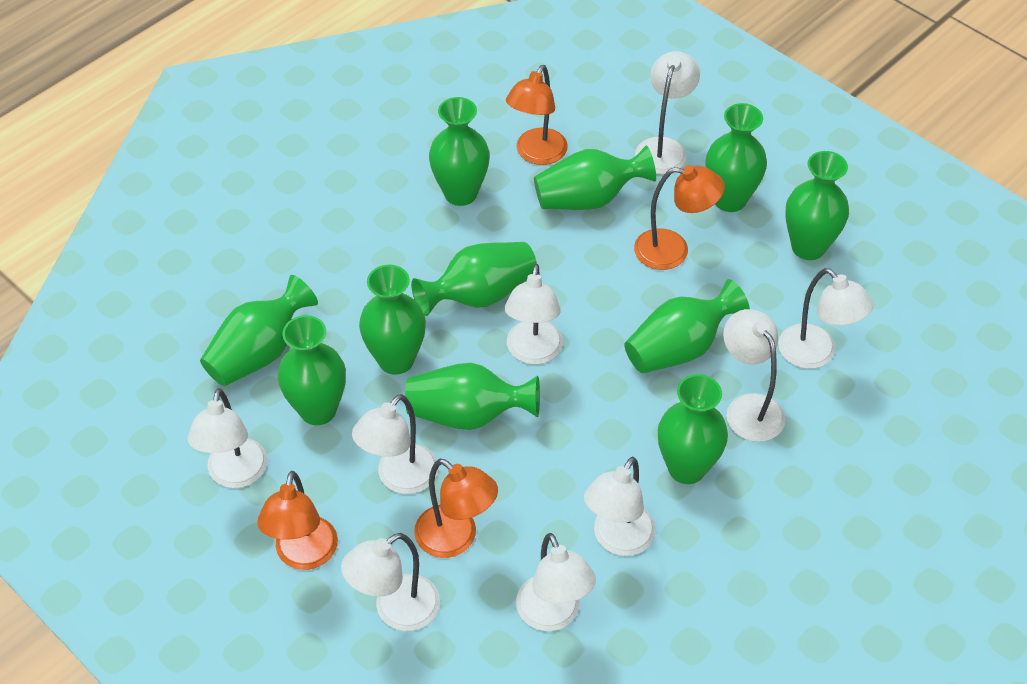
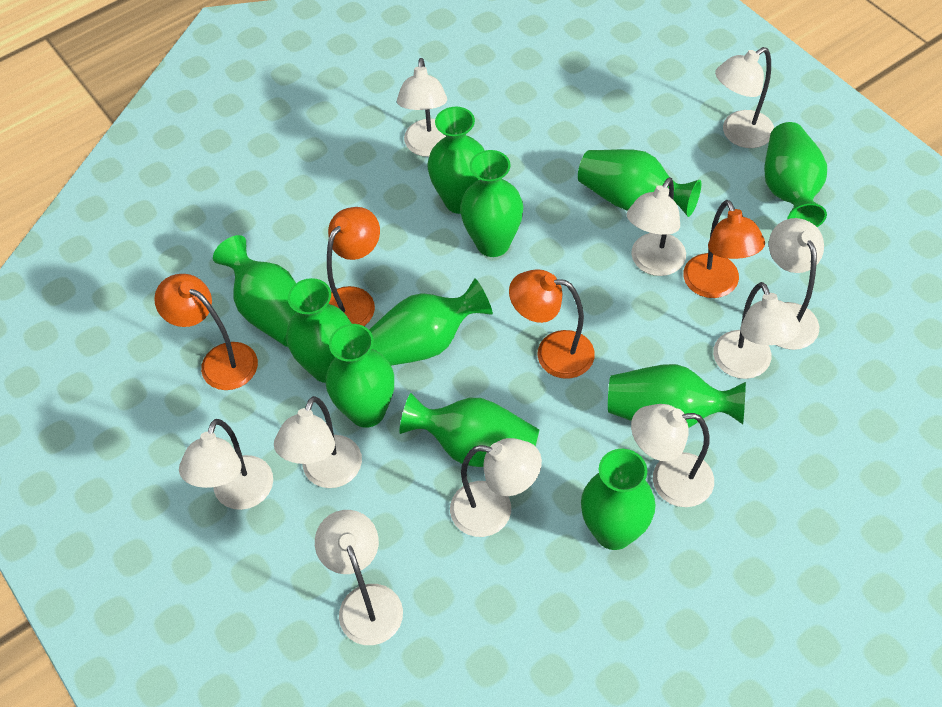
white lamp: [187,388,268,488] [341,533,440,631] [352,394,438,494] [505,264,563,364] [516,533,596,631] [584,457,656,556] [635,51,700,174] [723,309,785,442] [778,268,874,369] = 9 -> [179,419,273,510] [274,396,362,488] [315,510,403,645] [397,58,447,157] [450,438,542,537] [627,177,686,276] [631,404,714,507] [713,282,801,379] [715,47,774,148] [769,218,824,350] = 10

